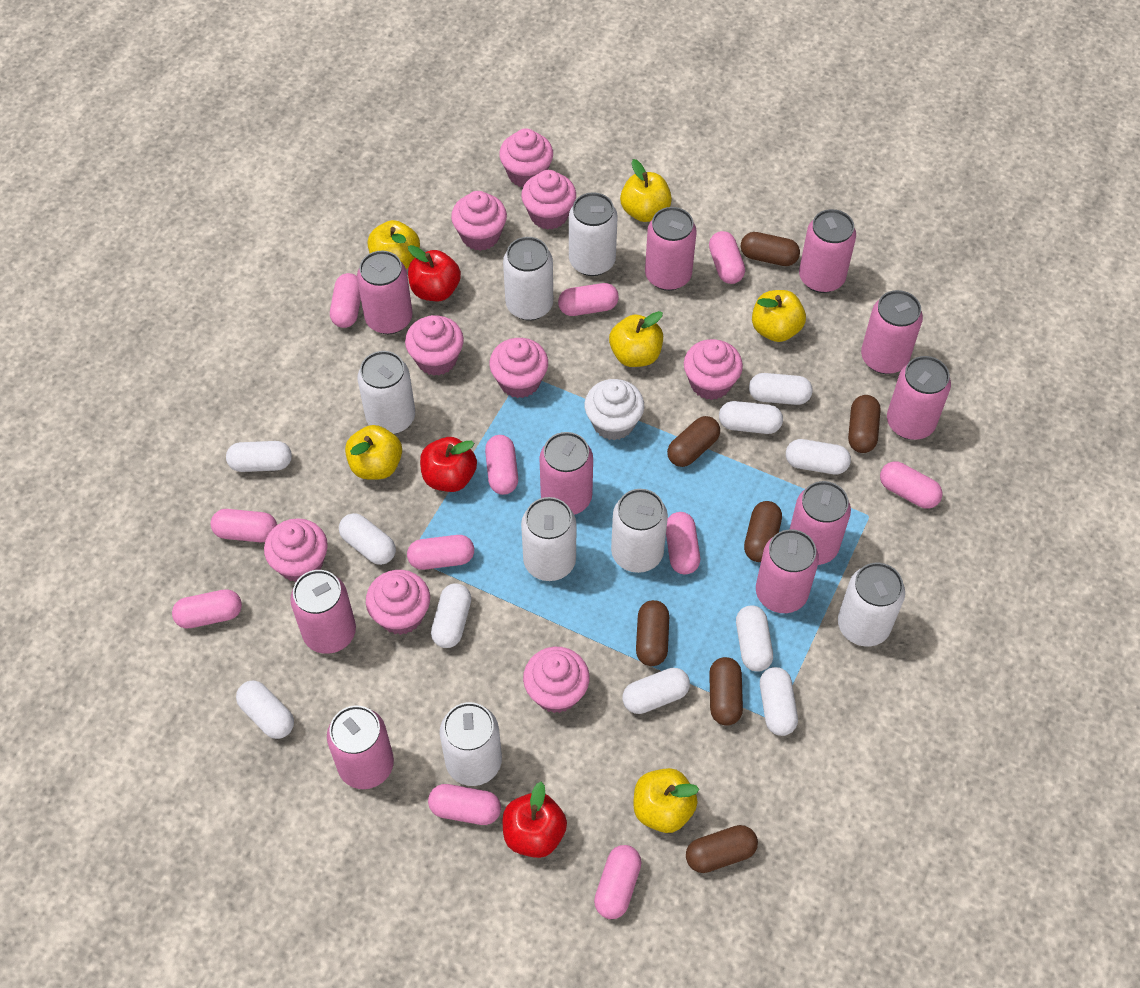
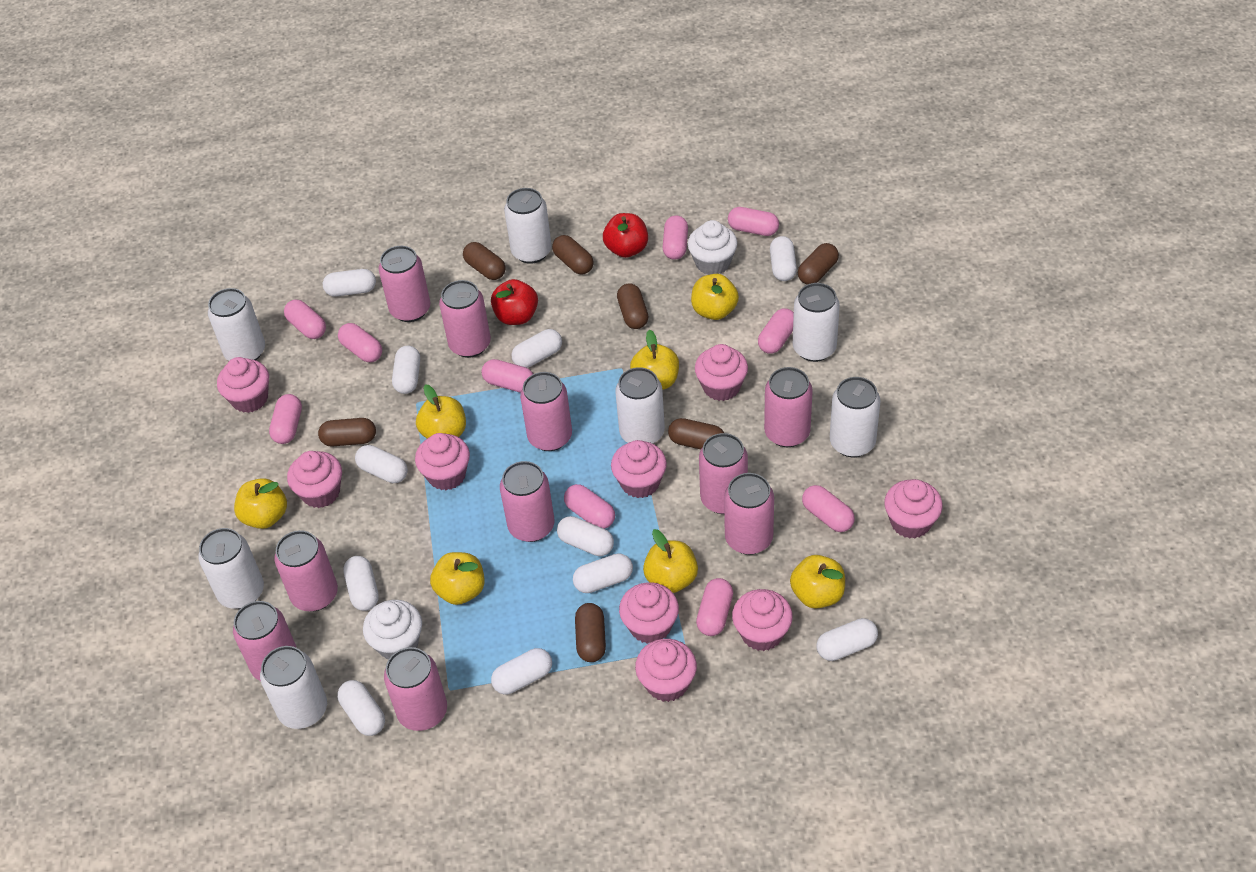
pink capsule: [172,589,242,629] [211,509,277,542] [330,273,361,328] [407,535,474,570] [428,784,501,825] [485,435,518,495] [558,283,619,316] [594,845,641,919] [666,512,700,574] [709,231,745,284] [880,461,943,509] = 11 -> [269,394,302,444] [284,299,326,339] [338,323,382,362] [482,359,533,392] [564,484,615,529] [663,215,688,260] [696,578,733,636] [728,207,779,236] [758,308,794,354] [802,485,855,532] = 10
red apple: [408,245,461,301] [420,437,477,492] [502,782,567,858] = 3 -> [491,279,538,325] [603,213,648,258] = 2
white capsule: [226,441,292,472] [236,680,294,739] [339,513,396,565] [431,583,471,648] [622,668,690,714] [719,401,783,434] [736,606,773,672] [749,373,813,405] [760,667,798,736] [786,439,851,474] = 10 -> [323,269,376,297] [337,680,385,736] [343,556,379,611] [355,445,408,483] [392,345,420,394] [491,648,552,694] [511,329,562,368] [557,516,614,556] [573,553,633,593] [770,236,797,281] [817,618,878,661] = 11
white cupcake: [584,379,644,440] = 1 -> [363,600,422,659] [688,220,737,275] = 2
yellow apple: [345,425,402,480] [368,220,420,269] [609,311,663,367] [620,159,672,222] [633,768,699,833] [752,290,806,342] = 6 -> [234,478,287,529] [416,384,466,439] [430,552,485,605] [630,330,679,390] [643,529,698,593] [691,274,739,320] [790,555,845,609] = 7

